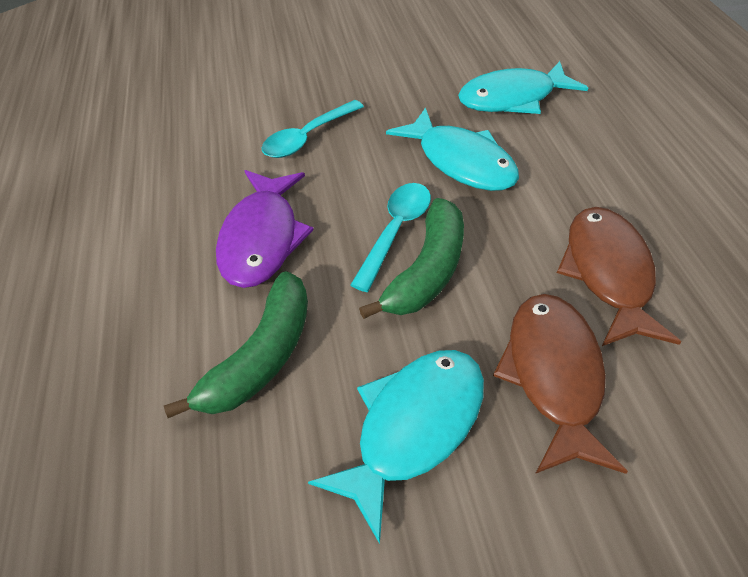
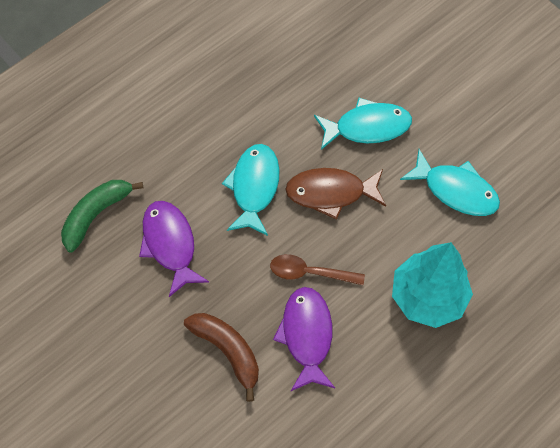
brown banana: none = 0 -> [184,313,259,402] = 1
brown fish: [493,294,628,474] [557,207,681,346] = 2 -> [285,168,386,220] = 1
brown spoon: none = 0 -> [270,254,365,285] = 1
green banana: [164,271,308,418] [359,198,464,319] = 2 -> [61,180,144,253] = 1
purple fish: [216,170,314,288] = 1 -> [139,201,209,297] [273,287,335,391] = 2
turquoise spoon: [262,100,364,158] [350,183,431,292] = 2 -> none = 0
turquoise tree: none = 0 -> [392,242,473,328] = 1

